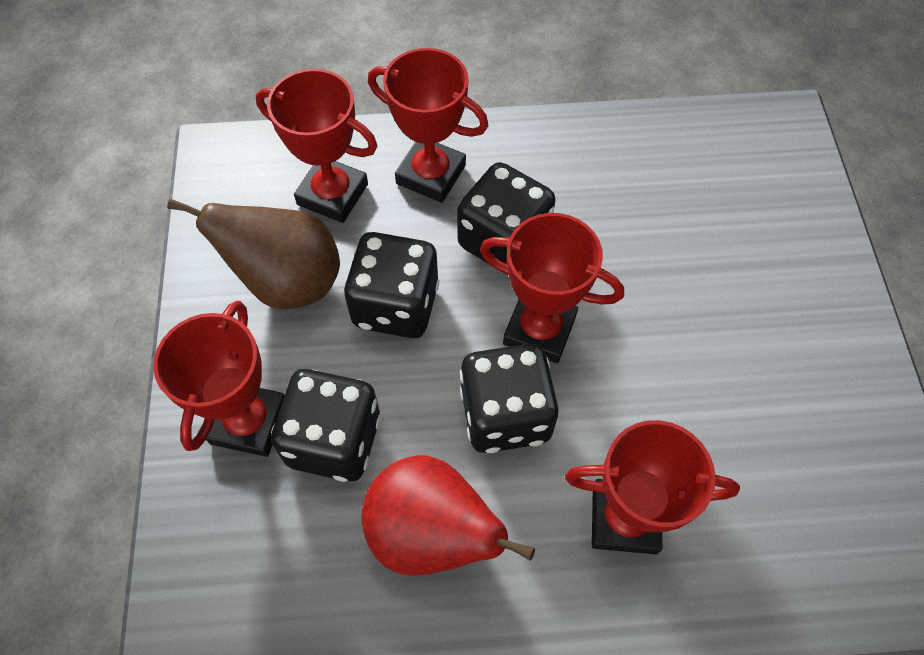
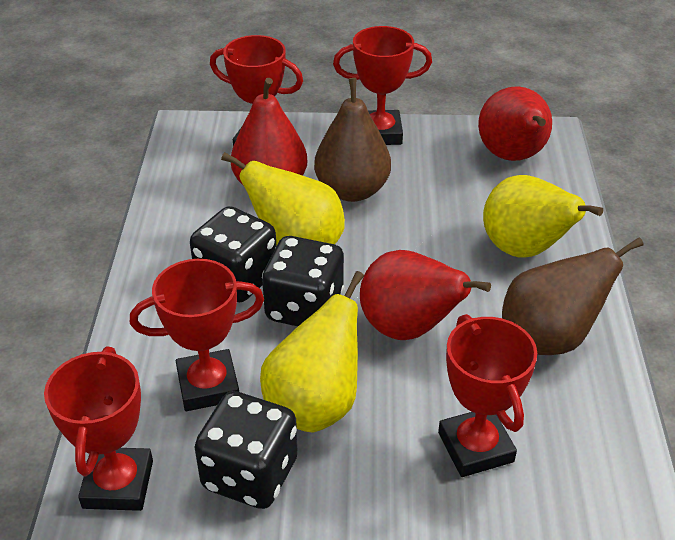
black dice: [271,369,381,482] [344,232,439,338] [457,162,556,274] [460,344,559,453] = 4 -> [190,206,277,302] [194,391,298,509] [262,236,344,326] = 3
brown pear: [167,199,340,309] = 1 -> [314,78,391,202] [502,237,644,355] = 2
red pear: [361,455,535,576] = 1 -> [231,78,307,185] [360,250,491,340] [478,86,552,161] = 3
yellow pear: none = 0 -> [221,152,345,245] [260,271,364,433] [483,175,603,258] = 3

